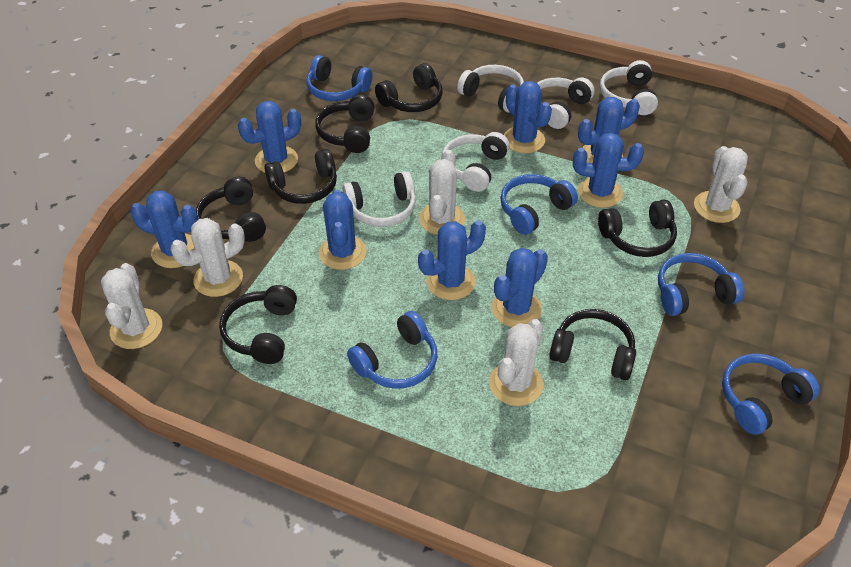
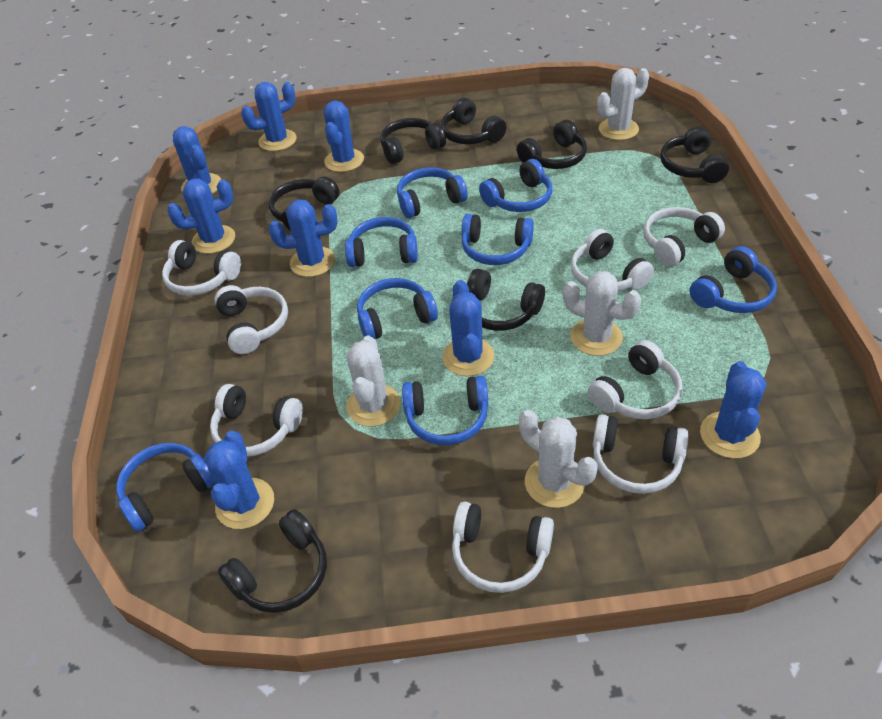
blue headphones: [306,55,372,101] [347,311,438,389] [500,174,578,235] [658,253,744,316] [722,353,820,435] = 5 -> [116,443,216,532] [345,217,418,267] [357,278,438,339] [397,167,467,218] [402,376,488,445] [461,214,534,265] [479,159,552,212] [690,246,777,313] = 8
white cactus: [101,263,162,349] [170,218,245,297] [419,150,465,235] [489,319,543,406] [694,146,748,223] = 5 -> [346,336,400,427] [519,410,598,508] [563,271,641,356] [597,68,649,140] = 4
white headphones: [343,171,416,227] [442,132,509,192] [457,65,524,113] [537,78,595,129] [600,60,658,115] = 5 -> [162,240,241,296] [210,384,303,457] [214,285,288,354] [452,501,554,593] [571,229,654,291] [588,340,683,419] [593,414,689,494] [643,207,725,267] = 8

